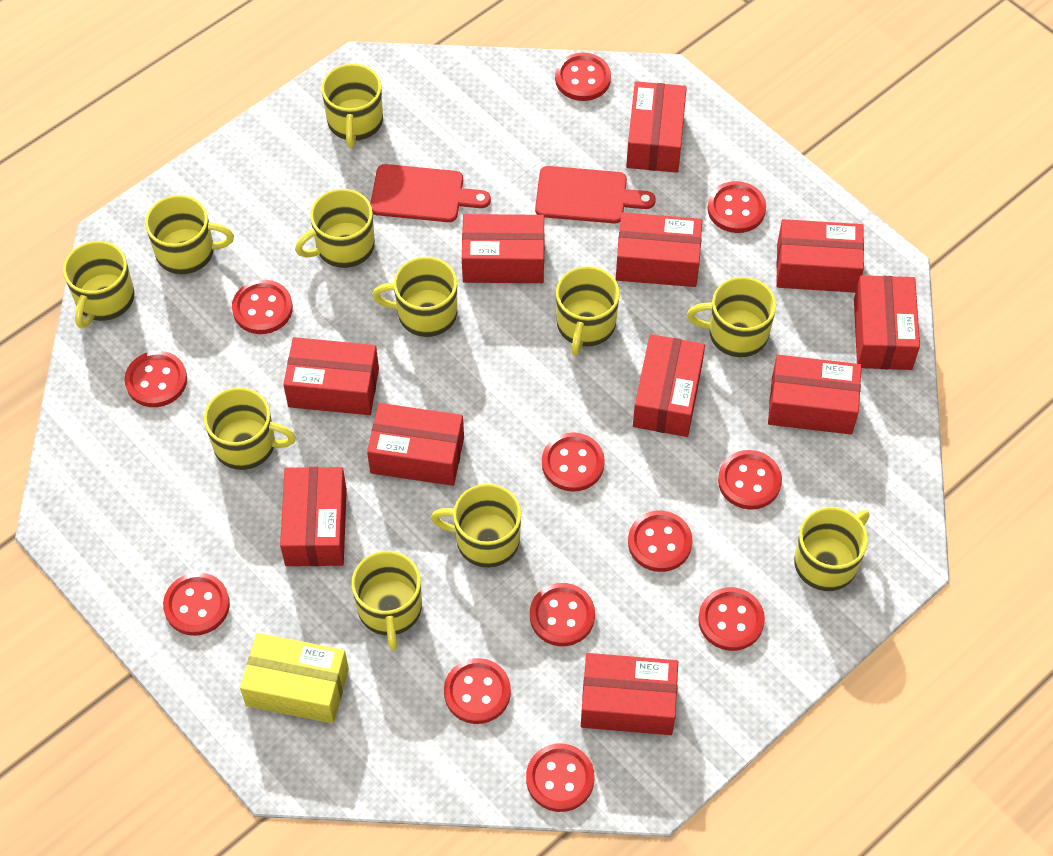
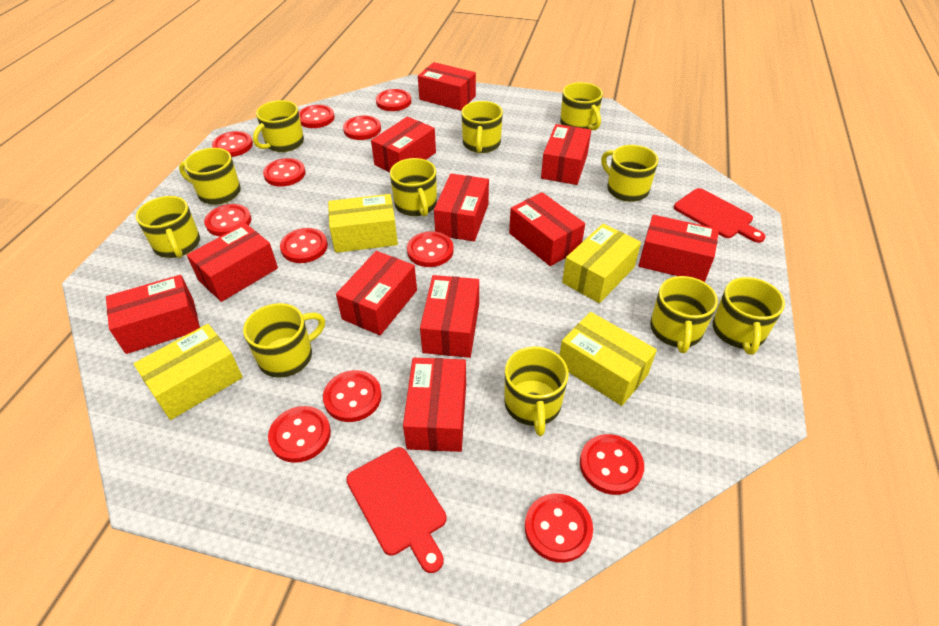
yellow box: [240,633,349,724] = 1 -> [134,324,243,420] [328,194,398,253] [559,312,657,406] [562,224,641,303] = 4

